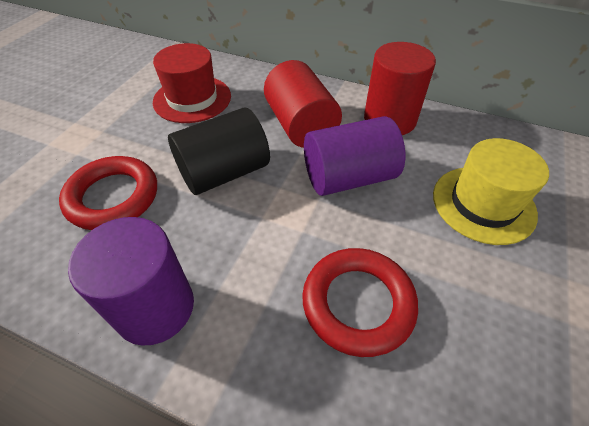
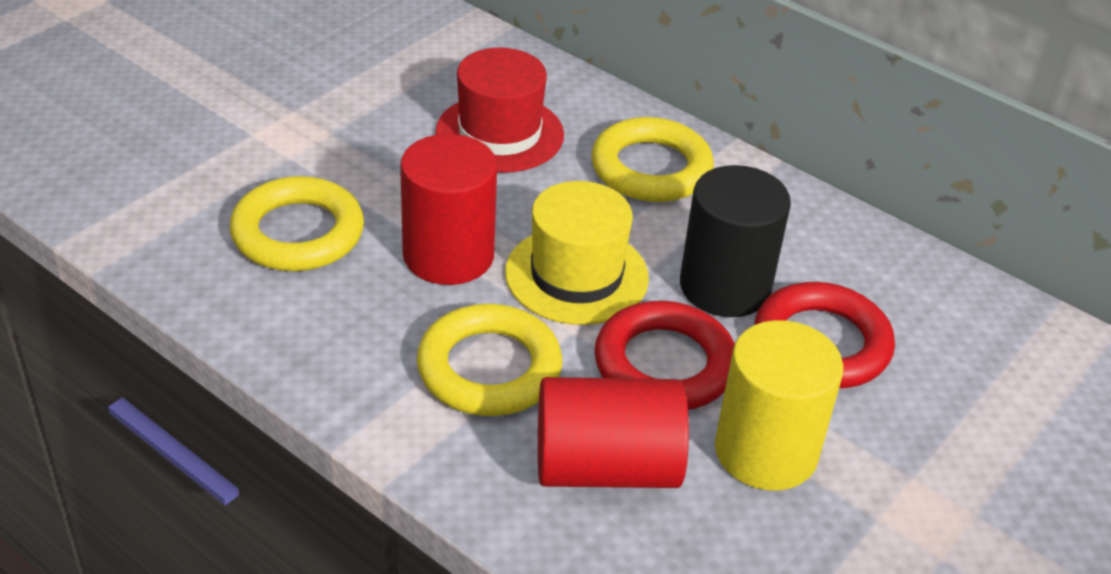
purple cylinder: [68,217,194,346] [304,116,405,196] = 2 -> none = 0
yellow cylinder: none = 0 -> [715,320,843,490] = 1
yellow ring: none = 0 -> [230,176,364,271] [417,304,562,416] [591,117,714,202] = 3

